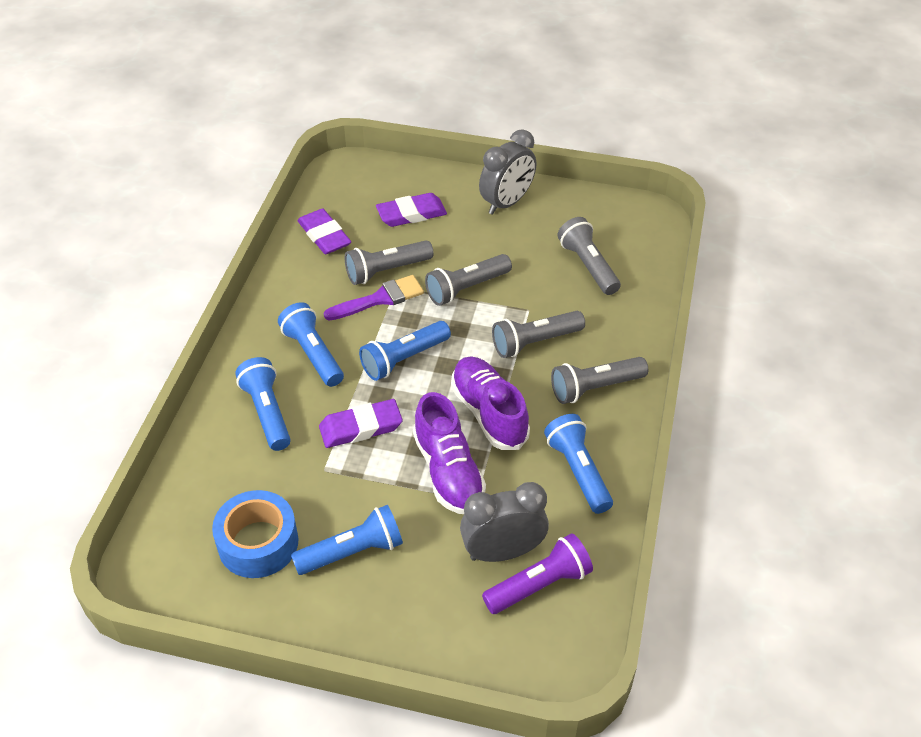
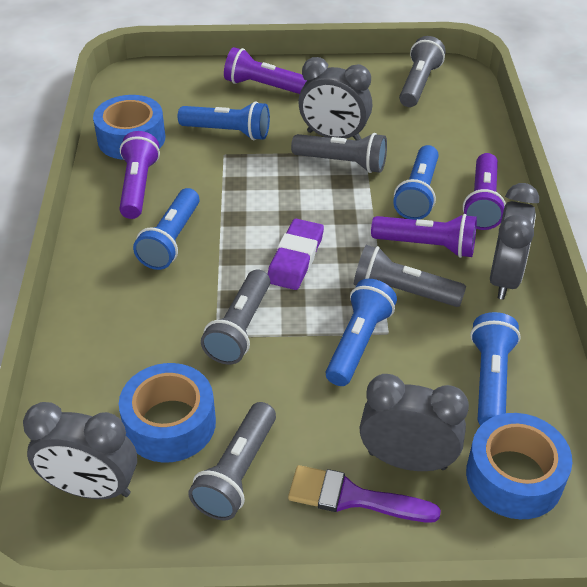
blue tape: [212,490,298,578] = 1 -> [93,95,165,160] [119,363,216,462] [466,413,572,519] = 3
grey clock: [460,482,549,562] [479,129,536,215] = 2 -> [23,402,137,499] [298,57,372,141] [359,374,469,471] [490,183,539,300] = 4
purple eraser: [297,208,351,254] [319,399,403,448] [376,193,447,227] = 3 -> [268,219,324,290] = 1
purple flashlight: [482,534,593,614] = 1 -> [119,131,160,219] [224,47,307,94] [371,214,477,258] [463,153,506,230] = 4
purple shoe: [413,392,486,514] [451,357,530,450] = 2 -> none = 0

